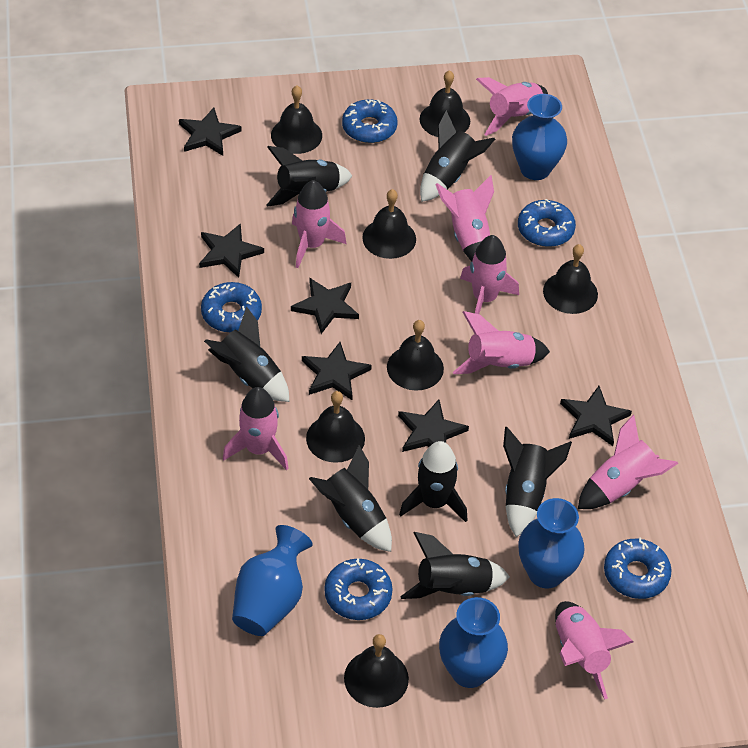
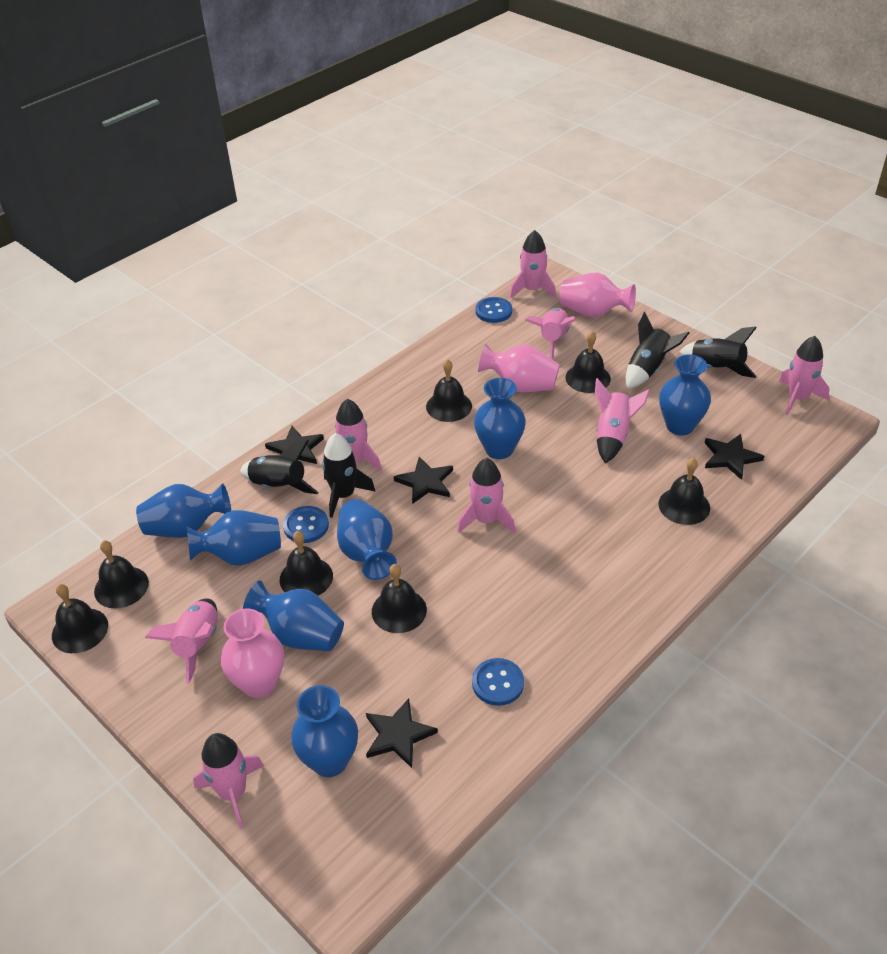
black rocket: [204,306,289,402] [267,146,352,207] [309,445,392,552] [399,441,467,522] [400,532,510,599] [420,110,495,202] [503,427,572,537] = 7 -> [240,440,319,494] [322,433,375,518] [625,312,689,389] [679,326,757,378] = 4
black star: [179,108,242,156] [199,223,264,278] [291,278,359,334] [302,342,372,400] [398,399,469,452] [560,386,632,446] = 6 -> [265,426,324,464] [366,699,438,768] [394,457,453,504] [705,434,764,480] = 4
blue button: none = 0 -> [283,506,329,543] [472,658,524,706] [475,297,512,323] = 3
blue donut: [201,282,262,333] [324,558,393,620] [342,99,398,143] [518,199,576,247] [604,538,671,599] = 5 -> none = 0
blue vase: [232,525,313,636] [439,597,508,688] [512,94,567,180] [518,498,585,588] = 4 -> [136,483,231,538] [187,510,281,566] [243,580,344,651] [291,685,358,777] [337,499,397,580] [474,378,526,459] [659,354,711,436] = 7
pink vase: none = 0 -> [221,609,284,698] [478,344,560,392] [559,272,636,318] = 3

